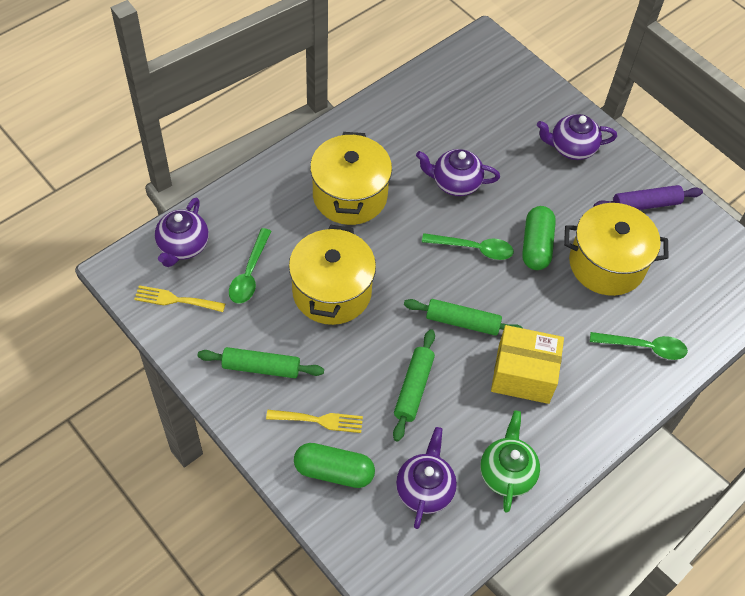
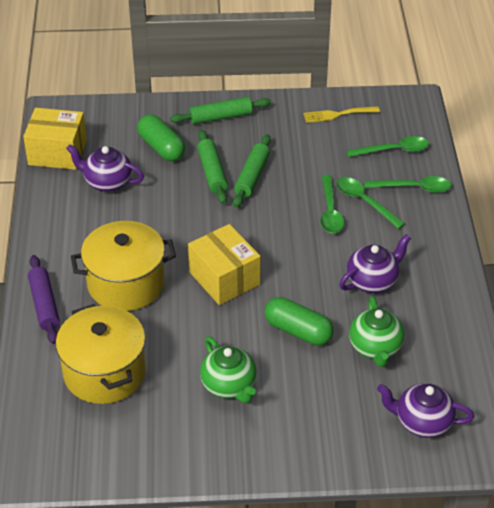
green spoon: [229,228,271,304] [422,233,514,260] [590,332,688,360] = 3 -> [320,175,344,233] [336,177,405,229] [346,136,429,157] [365,176,451,193] = 4
green teapot: [480,411,540,512] = 1 -> [200,337,257,403] [349,296,404,367] = 2
purple teapot: [155,198,209,267] [396,427,457,529] [416,149,500,196] [537,114,617,160] = 4 -> [66,144,144,192] [339,234,411,293] [377,383,474,438] = 3
yellow box: [491,325,564,404] = 1 -> [23,108,87,170] [188,224,261,305] = 2
yellow fork: [134,285,225,312] [266,410,363,433] = 2 -> [303,106,380,123] = 1
yellow pot: [289,225,376,325] [310,132,392,225] [564,203,669,296] = 3 -> [56,304,146,404] [71,221,176,311] = 2

